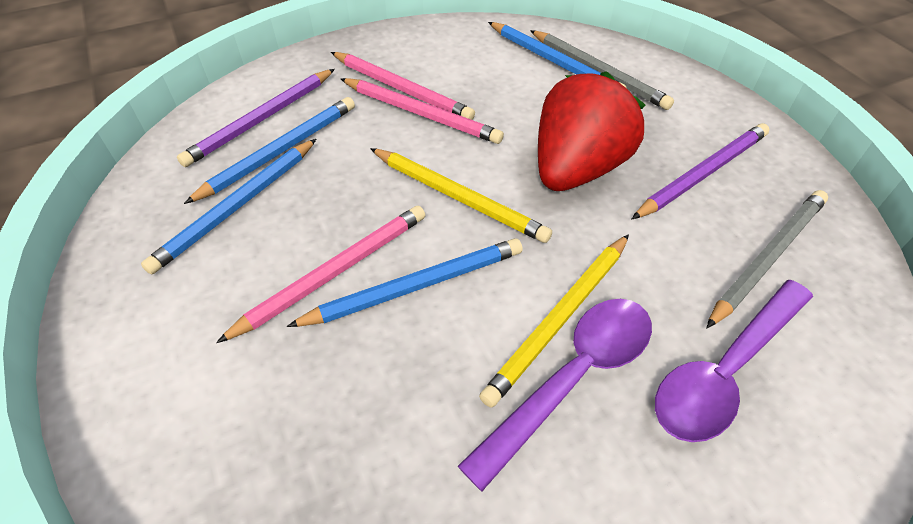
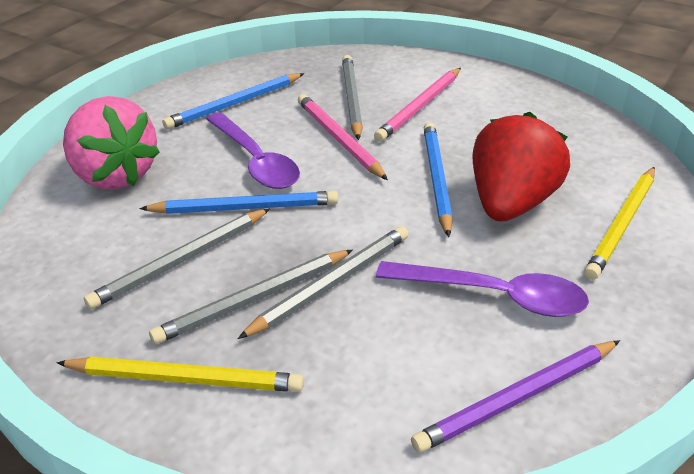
blue pencil: [141,139,316,275] [184,97,355,204] [287,238,523,327] [488,22,627,88] = 4 -> [140,191,338,214] [162,73,304,130] [424,122,453,237] = 3
grey pencil: [530,30,674,110] [706,190,828,328] = 2 -> [84,208,270,309] [149,250,353,344] [238,226,409,339] [342,55,363,140] = 4
pink pencil: [216,205,425,343] [331,52,475,120] [341,78,504,144] = 3 -> [298,94,388,180] [374,68,461,142] = 2
pink strawberry: none = 0 -> [63,96,160,189] = 1
purple pencil: [177,69,335,167] [632,123,769,219] = 2 -> [411,340,620,453] = 1

